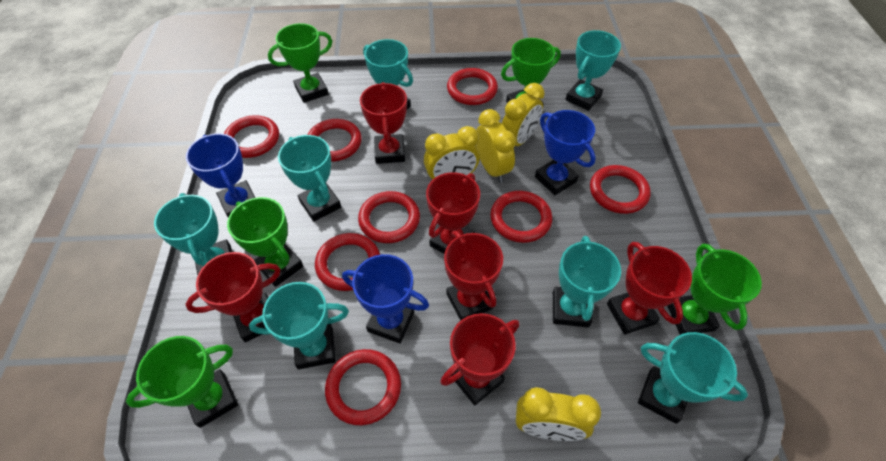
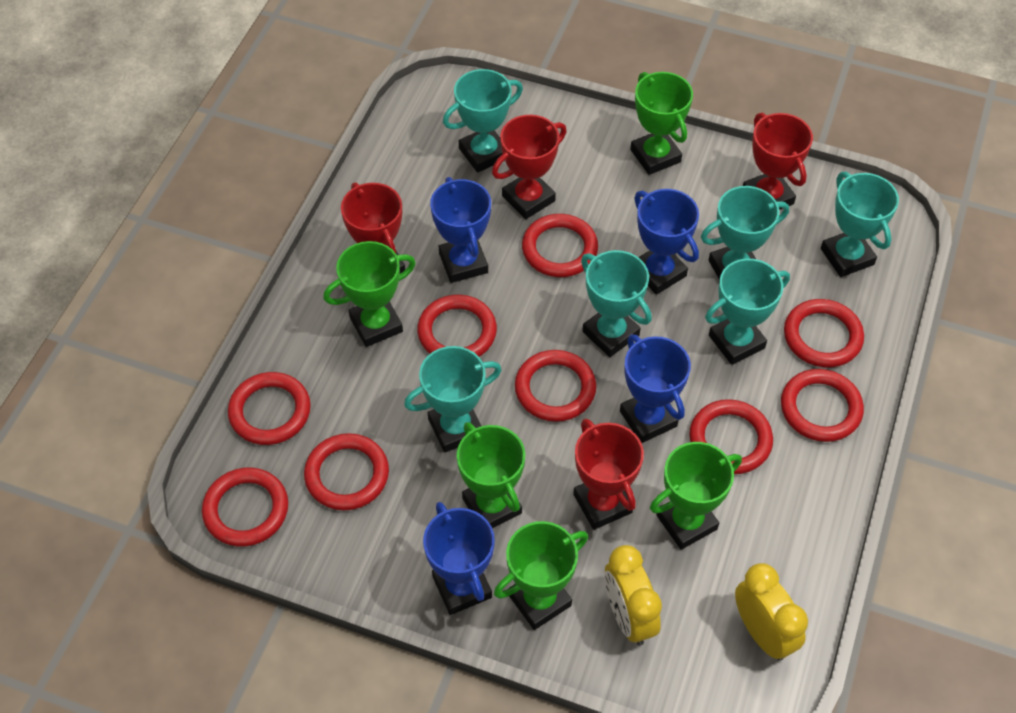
blue trophy: [186,133,255,217] [342,254,429,343] [535,110,596,195] = 3 -> [423,502,495,615] [430,177,491,283] [620,334,691,443] [634,189,699,295] = 4
red ring: [224,115,279,158] [307,119,362,162] [315,233,380,291] [325,349,401,425] [358,191,420,243] [447,68,498,105] [490,191,552,243] [590,165,651,214] = 8 -> [202,468,288,547] [228,372,311,445] [304,433,389,510] [417,295,497,357] [515,350,596,422] [522,214,598,277] [689,399,773,474] [781,369,864,442] [784,299,864,367] = 9
red trophy: [185,252,281,342] [360,82,407,164] [426,172,480,254] [441,313,519,405] [444,231,503,320] [607,242,692,335] = 6 -> [341,182,405,273] [492,115,567,219] [573,419,644,530] [743,113,813,210] = 4
turquoise trophy: [154,193,232,275] [249,282,349,369] [278,135,341,222] [363,39,413,109] [553,236,621,327] [565,30,621,111] [638,332,748,424] = 7 -> [404,346,502,452] [443,69,523,173] [581,250,652,357] [701,186,789,280] [705,258,790,365] [821,172,899,277] = 6
yellow clock: [424,126,480,180] [476,109,516,183] [502,83,545,146] [516,387,601,441] = 4 -> [605,545,662,645] [735,563,808,661] = 2

